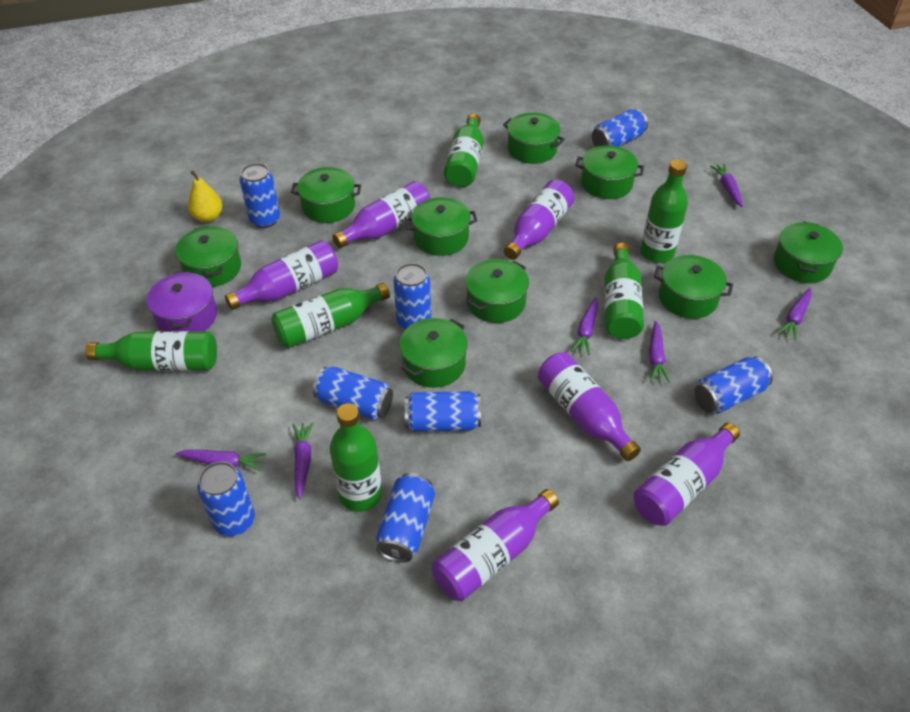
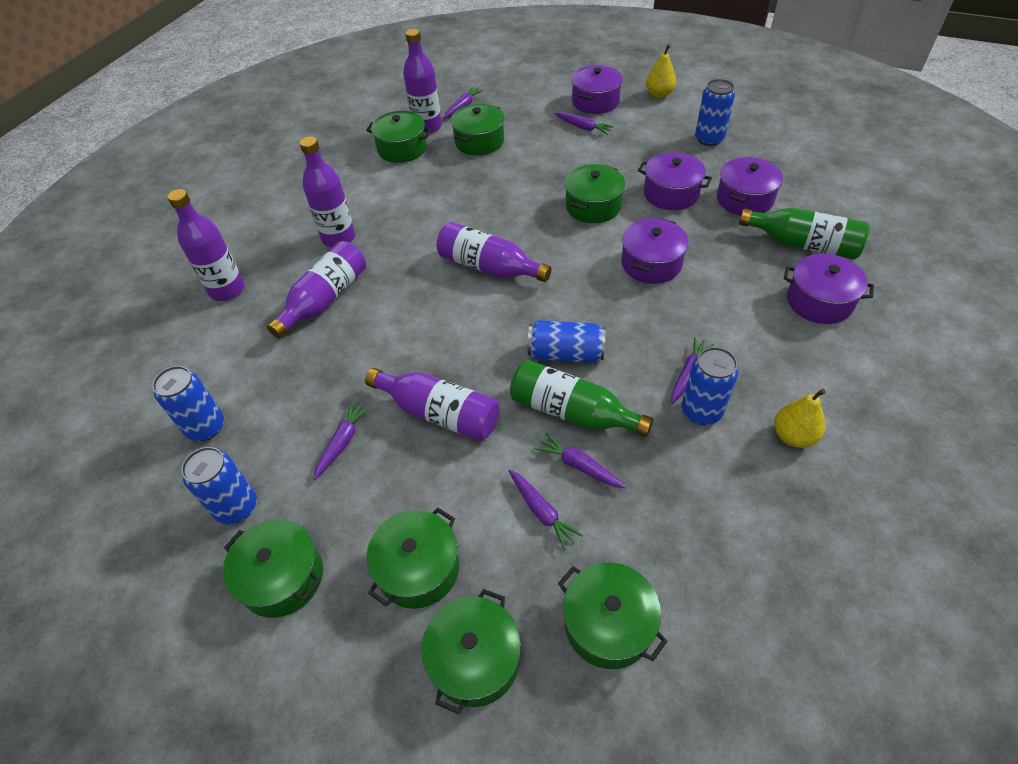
blue can: [197,462,255,536] [240,163,280,228] [313,367,393,420] [376,473,435,563] [393,263,431,330] [405,391,481,432] [592,109,648,147] [694,357,773,414] = 8 -> [152,366,224,441] [181,447,257,525] [527,320,606,363] [682,347,739,425] [695,79,735,146] = 5
green bottle: [86,331,217,371] [271,283,390,348] [330,403,382,512] [444,113,484,187] [604,243,644,339] [640,159,688,263] = 6 -> [510,360,653,437] [739,208,870,260] = 2
green pot: [175,225,241,287] [291,167,361,223] [400,318,468,388] [405,197,477,256] [465,259,529,323] [503,113,565,164] [575,145,644,199] [654,255,733,319] [774,222,843,283] = 9 -> [223,519,323,618] [366,111,431,163] [366,508,459,609] [421,589,521,714] [451,104,504,155] [558,562,668,669] [565,164,625,223] = 7
purple pot: [147,271,217,331] = 1 -> [571,65,623,114] [621,218,689,284] [638,152,712,210] [717,157,783,216] [784,254,874,324] = 5
yellow pear: [188,171,223,222] = 1 -> [646,44,676,98] [774,389,826,448] = 2

